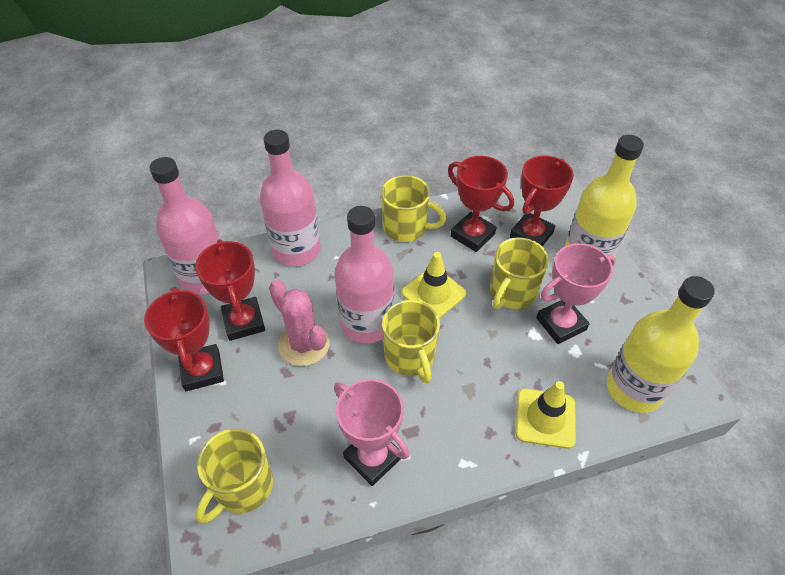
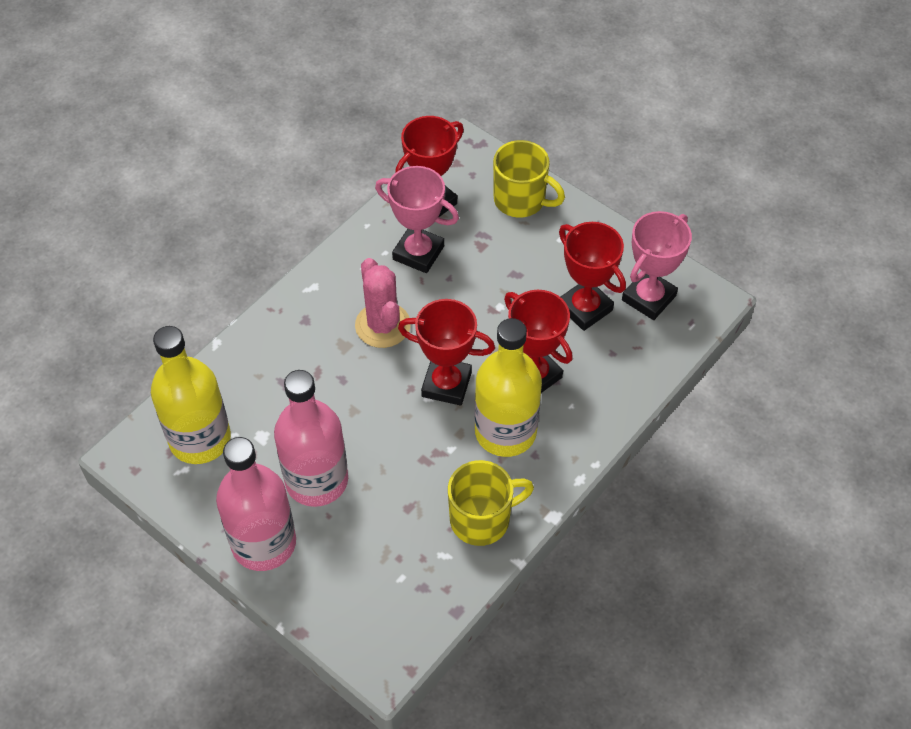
pink bottle: [149,157,220,294] [260,130,321,266] [334,206,394,344] = 3 -> [216,437,296,571] [274,370,348,507] = 2
yellow mug: [195,429,273,524] [381,175,446,242] [382,300,440,384] [490,237,549,309] = 4 -> [448,460,534,546] [493,140,565,218] = 2
yellow traffic cone: [402,252,467,319] [516,381,576,449] = 2 -> none = 0

